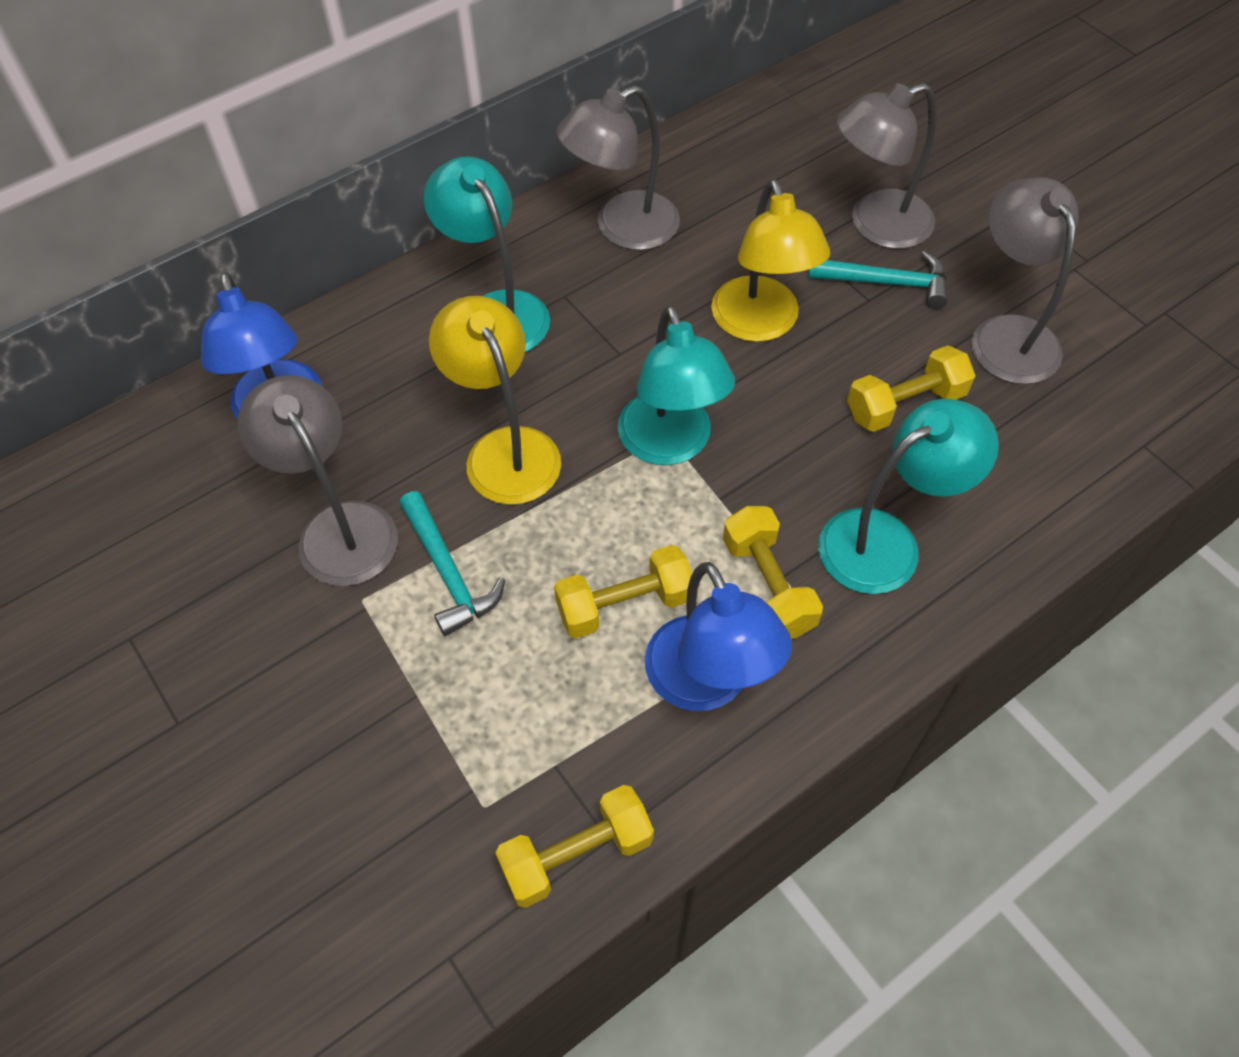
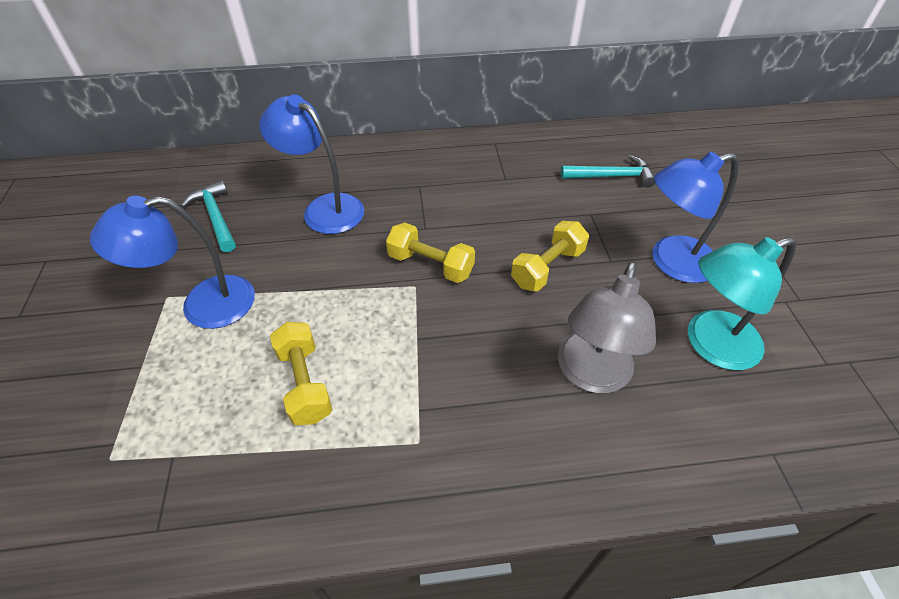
blue lamp: [201,272,322,419] [645,562,792,711] = 2 -> [90,196,255,329] [259,95,364,234] [652,152,739,283] = 3
grey lamp: [238,375,398,586] [557,85,680,250] [837,83,936,249] [972,177,1079,384] = 4 -> [558,261,656,393] = 1
turquoise lamp: [424,156,550,352] [618,305,735,465] [818,399,999,594] = 3 -> [688,237,797,370] = 1
yellow dumbbell: [495,785,654,908] [554,545,692,638] [723,506,823,639] [847,345,976,432] = 4 -> [270,322,333,425] [386,223,475,283] [511,221,589,291] = 3
yellow lamp: [429,296,561,505] [711,179,830,342] = 2 -> none = 0

